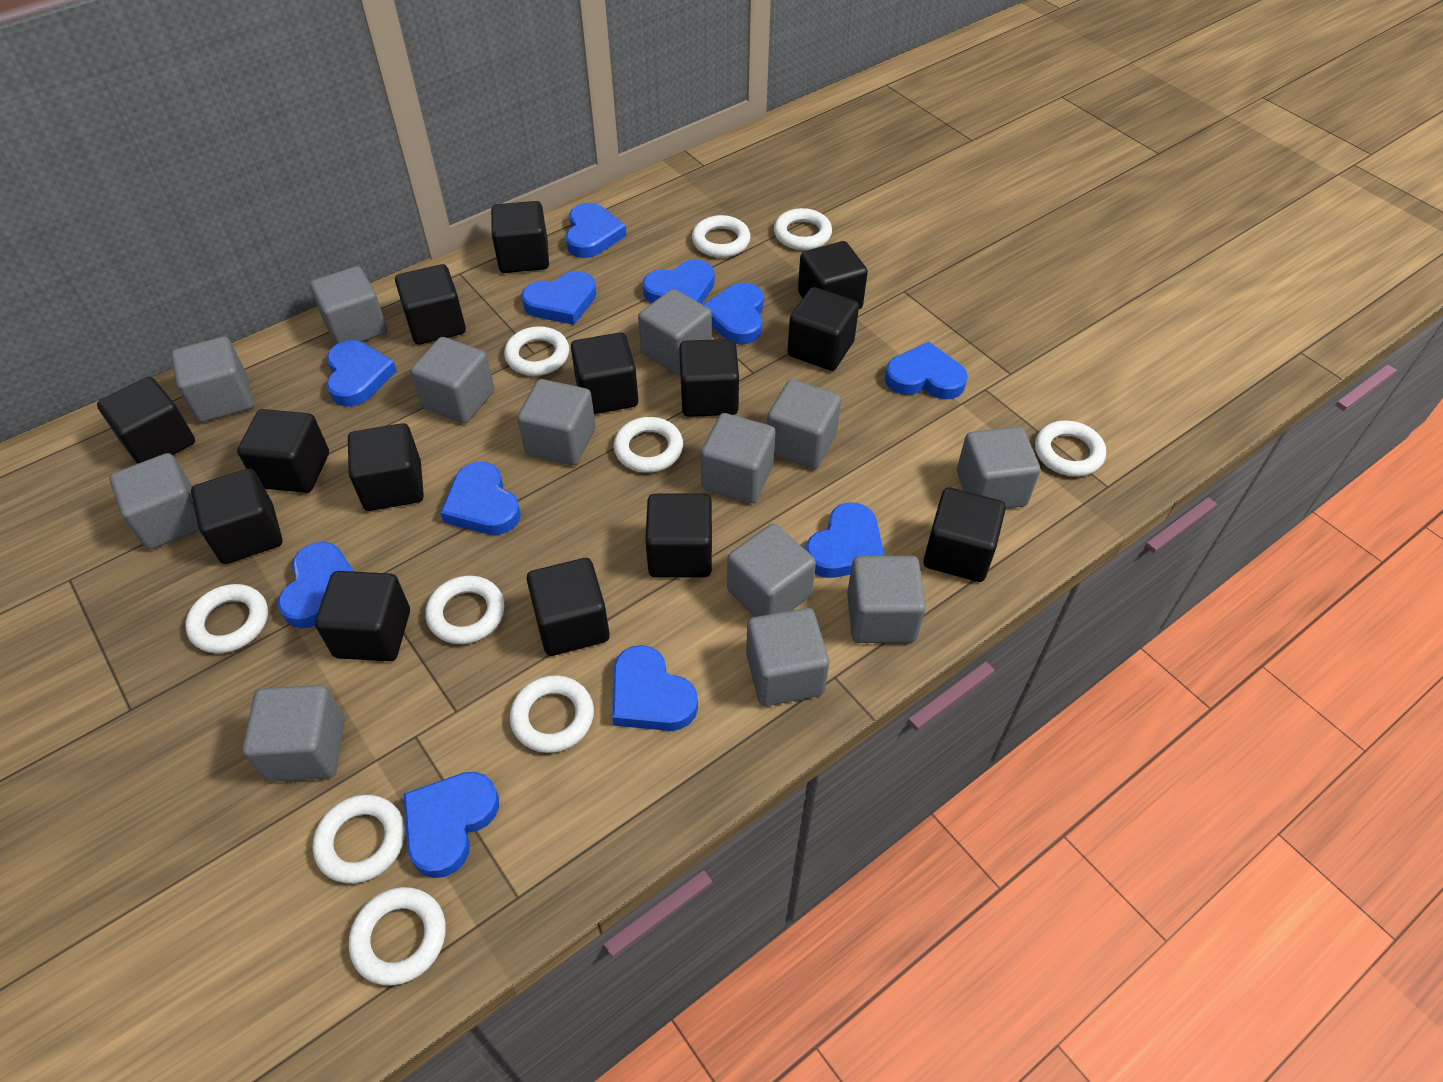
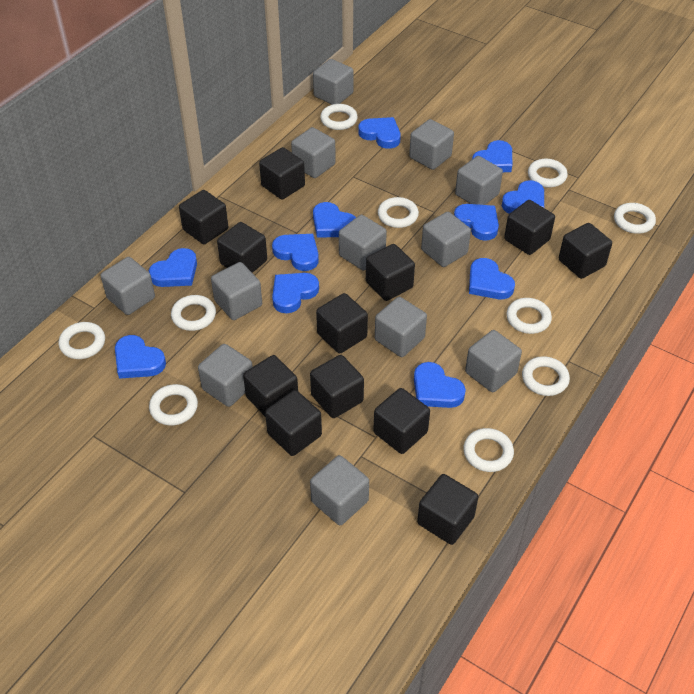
black cube: [97,377,195,464] [191,468,282,564] [237,409,329,493] [315,571,410,661] [348,423,424,511] [395,264,466,345] [491,201,549,273] [526,558,610,656] [571,332,638,414] [645,494,712,578] [679,339,739,417] [787,287,859,371] [798,241,868,309] [923,487,1006,582] = 14 -> [179,190,228,244] [217,222,267,273] [243,355,298,417] [259,147,305,199] [265,390,322,456] [310,355,364,418] [316,293,368,354] [366,244,415,301] [373,388,430,454] [417,474,478,545] [504,200,555,255] [559,223,612,279] = 12
grey cube: [109,453,199,550] [171,336,254,423] [242,685,345,782] [310,266,387,345] [410,337,494,423] [517,379,596,465] [638,289,712,375] [701,413,776,503] [727,524,816,617] [746,608,829,706] [767,379,841,469] [847,556,926,643] [957,427,1040,509] = 13 -> [101,257,155,315] [198,344,253,407] [211,262,262,320] [291,127,336,178] [310,455,369,525] [313,59,354,105] [339,215,387,271] [375,297,427,357] [409,119,454,170] [421,212,471,267] [455,156,503,205] [465,330,522,392] = 12

